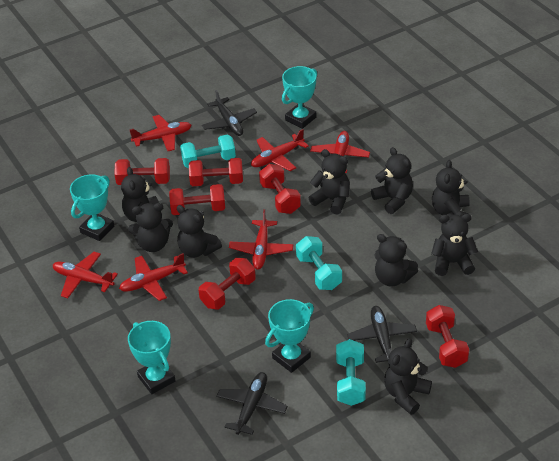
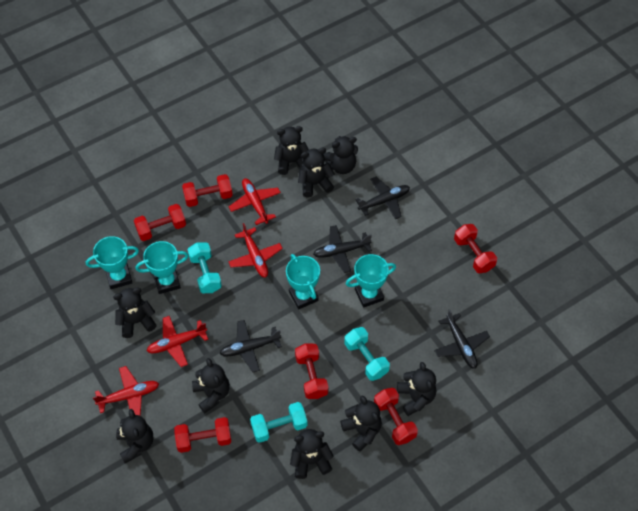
black plane: [202,90,257,136] [216,372,288,435] [347,306,417,363] = 3 -> [219,320,282,372] [313,225,372,273] [355,177,410,219] [434,309,490,369] = 4
red plane: [53,252,118,298] [119,253,188,301] [130,115,191,151] [229,209,293,270] [251,129,309,171] [310,131,370,173] = 6 -> [93,366,159,416] [147,316,208,367] [228,223,283,277] [229,178,281,225] = 4

